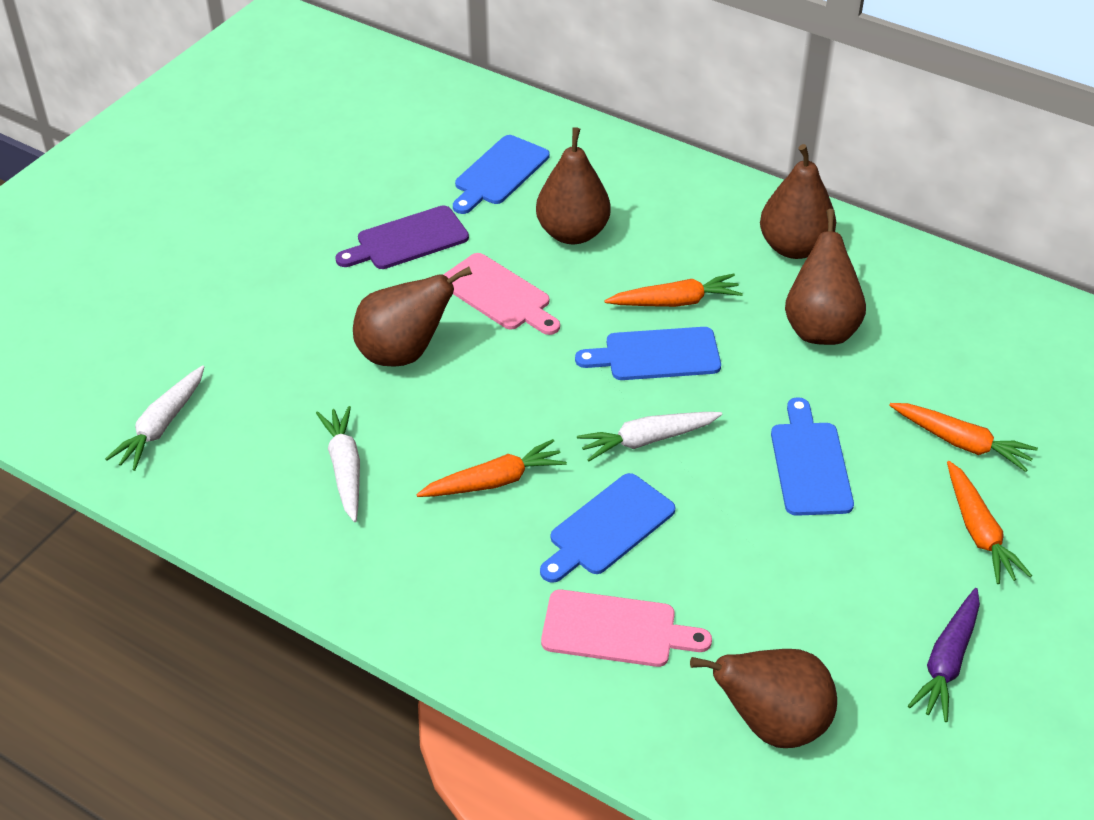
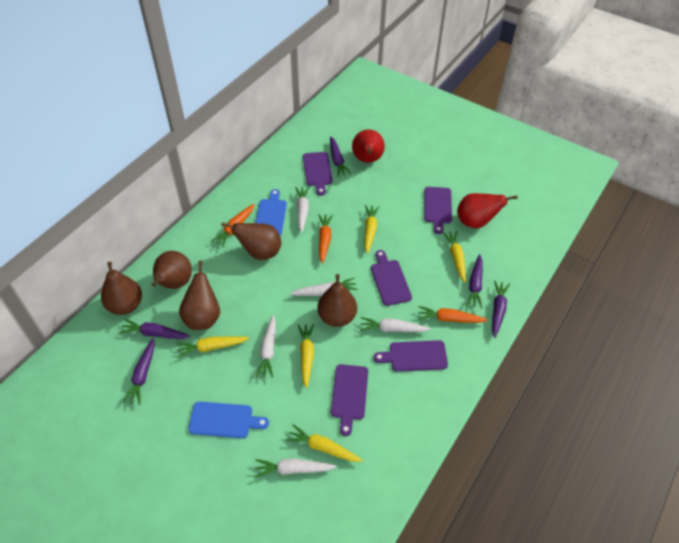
blue cutting board: [453,135,549,214] [540,473,675,583] [575,327,721,380] [771,397,854,516] = 4 -> [188,401,269,438] [256,189,287,236] = 2
orange carrot: [416,439,567,497] [604,274,743,307] [889,403,1038,472] [947,461,1032,584] = 4 -> [211,204,254,248] [318,214,333,264] [418,306,488,323] = 3
pink cutting board: [443,253,560,335] [541,590,712,667] = 2 -> none = 0
purple carrot: [908,588,980,722] = 1 -> [119,319,191,339] [123,338,155,405] [330,137,351,177] [466,254,483,309] [492,280,510,338] = 5
purple cutting board: [335,206,469,269] = 1 -> [303,152,333,196] [331,364,368,436] [371,250,412,306] [373,340,448,372] [424,187,452,234] = 5
red pear: none = 0 -> [352,129,385,163] [457,193,518,228] = 2
white carrot: [105,365,204,471] [316,406,360,522] [577,412,722,461] = 3 -> [254,459,337,478] [256,315,276,378] [290,277,358,296] [295,187,309,233] [360,317,431,332] = 5
yellow carrot: none = 0 -> [176,336,249,358] [285,424,363,462] [298,324,314,388] [364,205,380,254] [443,231,466,283] = 5

